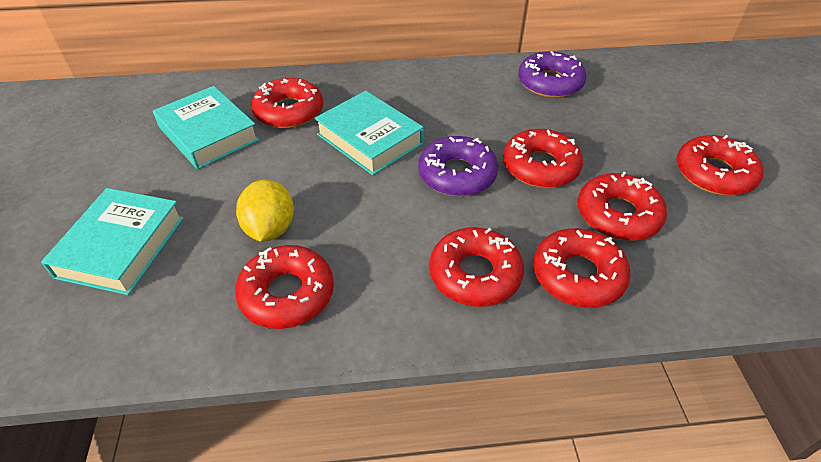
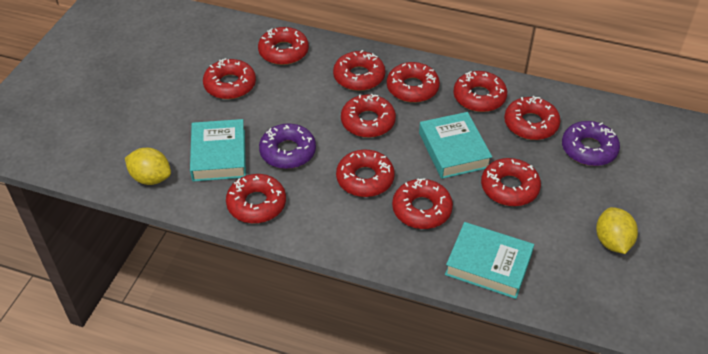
red donut: [235,245,334,329] [251,78,323,129] [429,227,524,307] [503,129,583,188] [533,228,631,308] [578,172,667,241] [676,135,763,196] = 7 -> [203,58,256,99] [226,174,286,223] [258,27,309,65] [333,50,385,91] [336,150,395,197] [341,94,396,138] [387,62,440,103] [392,178,453,229] [453,71,507,112] [481,158,541,206] [504,96,561,140] = 11
yellow lemon: [236,179,294,242] = 1 -> [125,148,171,185] [596,207,638,254] = 2

